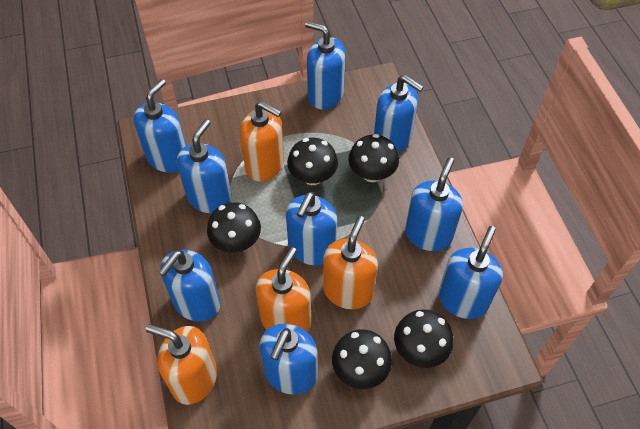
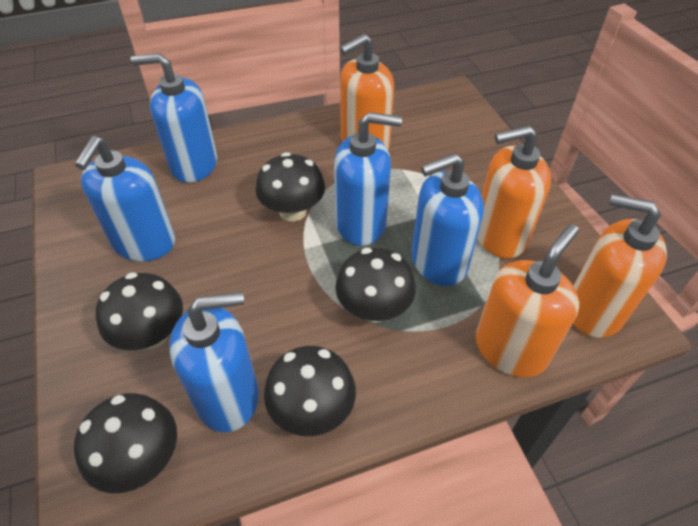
blue soap dispenser: [133,79,186,172] [158,249,221,322] [177,119,232,213] [259,324,318,395] [286,192,337,265] [305,21,346,110] [374,75,424,153] [405,157,463,251] [438,226,503,319] = 9 -> [75,136,175,261] [131,53,217,183] [169,292,259,432] [334,112,402,246] [411,153,484,286] = 5

